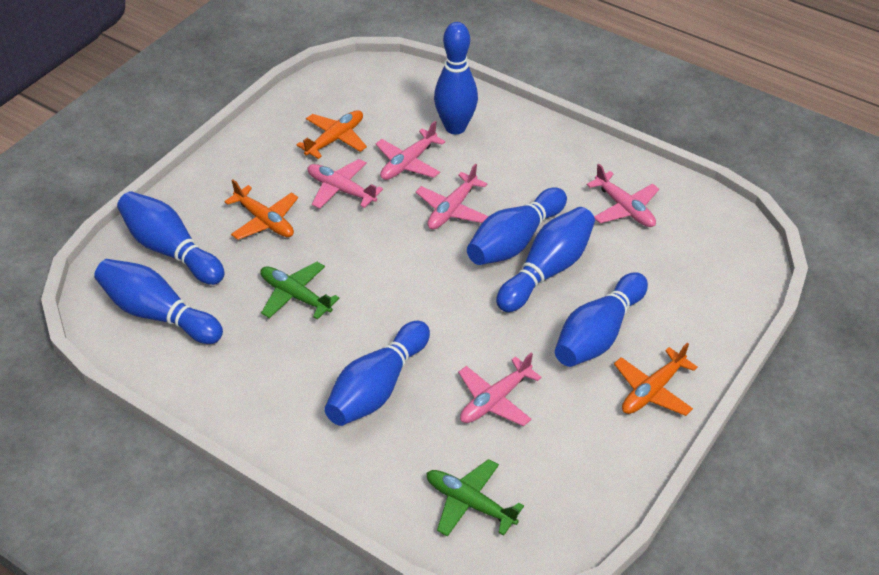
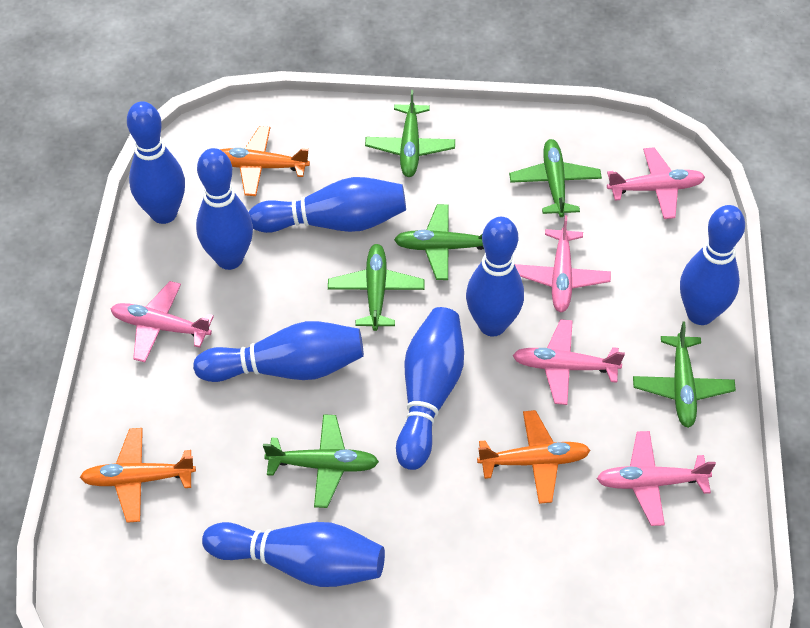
blue bowling pin: [94,259,223,344] [117,191,225,285] [325,321,430,426] [434,22,478,134] [467,187,567,265] [496,207,595,312] [555,272,648,367] = 7 -> [127,101,185,224] [193,321,364,382] [196,148,253,270] [202,522,385,587] [249,177,406,233] [396,307,464,470] [466,217,524,336] [680,205,745,325] = 8
green plane: [260,262,340,320] [427,459,524,537] = 2 -> [263,414,379,508] [328,244,424,331] [365,90,455,177] [394,204,484,280] [509,139,602,217] [633,322,736,428] = 6

